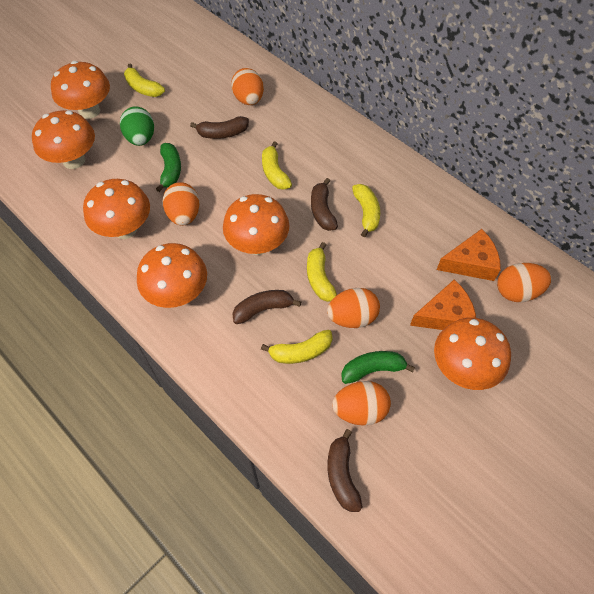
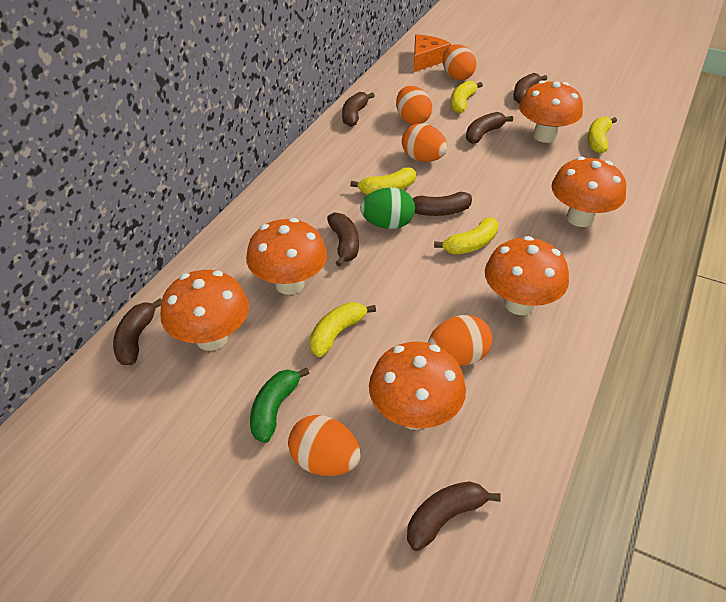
brown banana: [190,116,249,139] [232,290,301,324] [311,178,338,231] [327,429,362,512] = 4 -> [113,298,162,365] [327,212,359,267] [342,92,375,127] [407,481,501,551] [413,192,472,216] [466,112,513,144] [514,73,547,104] = 7
green banana: [156,143,181,192] [341,351,415,384] = 2 -> [250,367,310,443] = 1
orange cheese: [410,279,476,330] [437,229,501,281] = 2 -> [414,34,451,72] = 1

